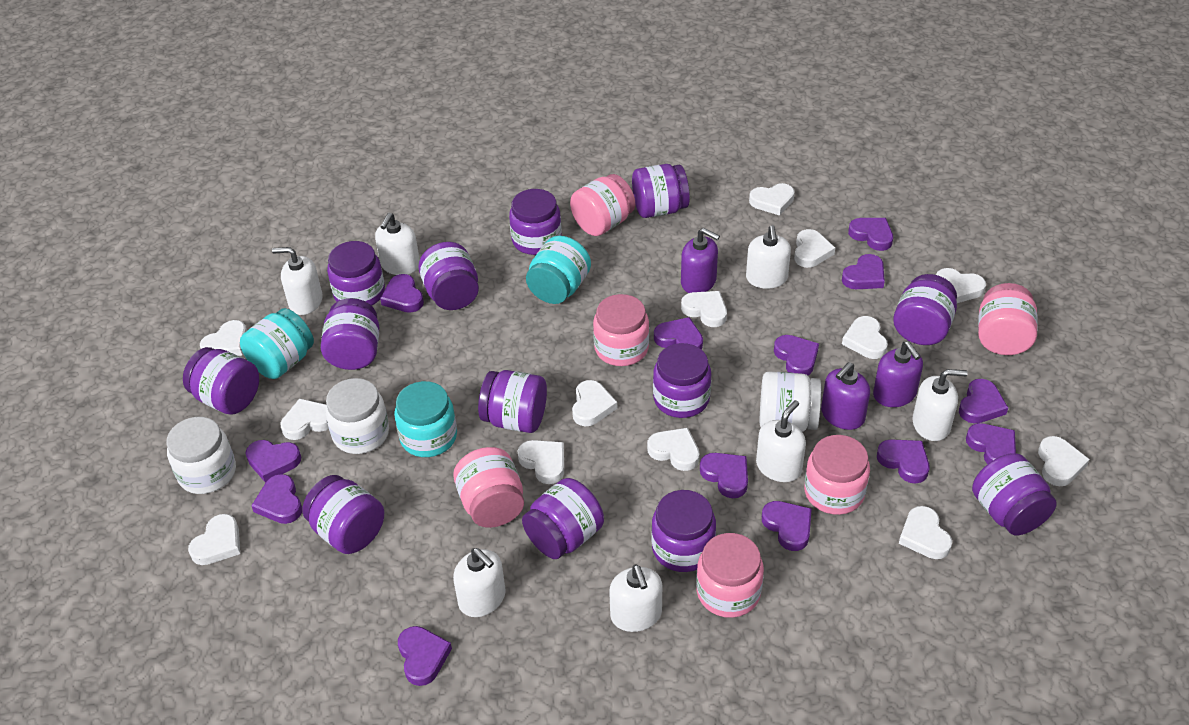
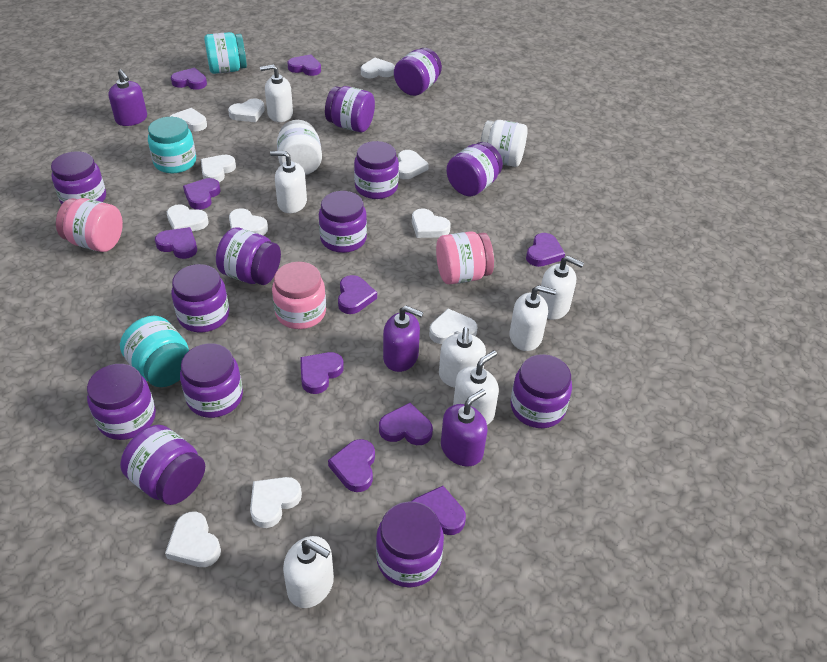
pink jar: [453,447,524,528] [570,174,635,236] [593,294,649,366] [696,533,764,618] [804,435,870,515] [978,283,1038,355] = 6 -> [56,198,123,252] [272,262,326,329] [436,231,494,284] = 3
purple heart: [246,440,301,482] [251,474,302,524] [380,274,424,313] [398,626,452,686] [654,317,703,350] [700,453,748,498] [762,501,812,551] [774,335,819,375] [842,254,885,289] [848,218,893,251] [877,439,930,484] [959,379,1008,424] [966,423,1016,464] = 13 -> [155,227,197,259] [171,68,207,90] [183,178,221,210] [287,54,321,76] [300,352,344,394] [328,439,375,492] [338,275,377,314] [379,403,433,445] [411,486,466,535] [526,233,565,267] = 10
white heart: [188,514,240,565] [200,320,247,356] [281,398,329,440] [518,440,564,484] [572,380,617,426] [647,428,700,471] [681,291,727,327] [749,183,795,216] [794,229,835,268] [842,316,888,359] [899,506,952,559] [936,268,986,303] [1038,436,1090,486] = 13 -> [165,512,221,567] [167,204,208,231] [170,108,207,131] [201,155,236,182] [228,99,265,122] [229,208,268,235] [250,477,302,528] [361,58,395,78] [398,150,429,179] [412,208,451,238] [429,309,477,344] = 11
white jar: [166,417,236,494] [325,378,389,454] [759,372,821,432] = 3 -> [277,120,322,175] [480,120,528,167] = 2

